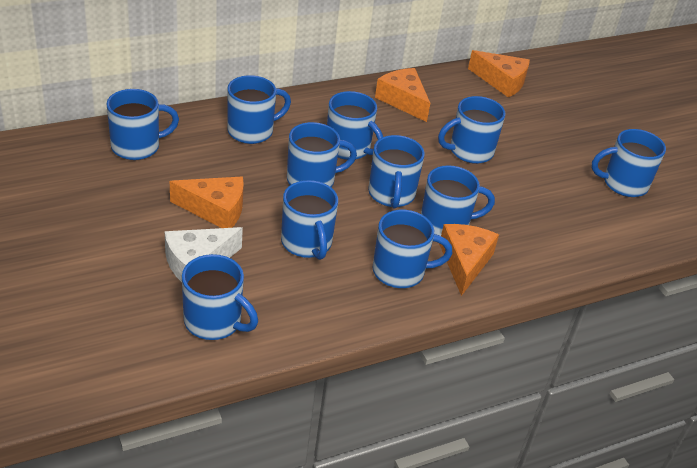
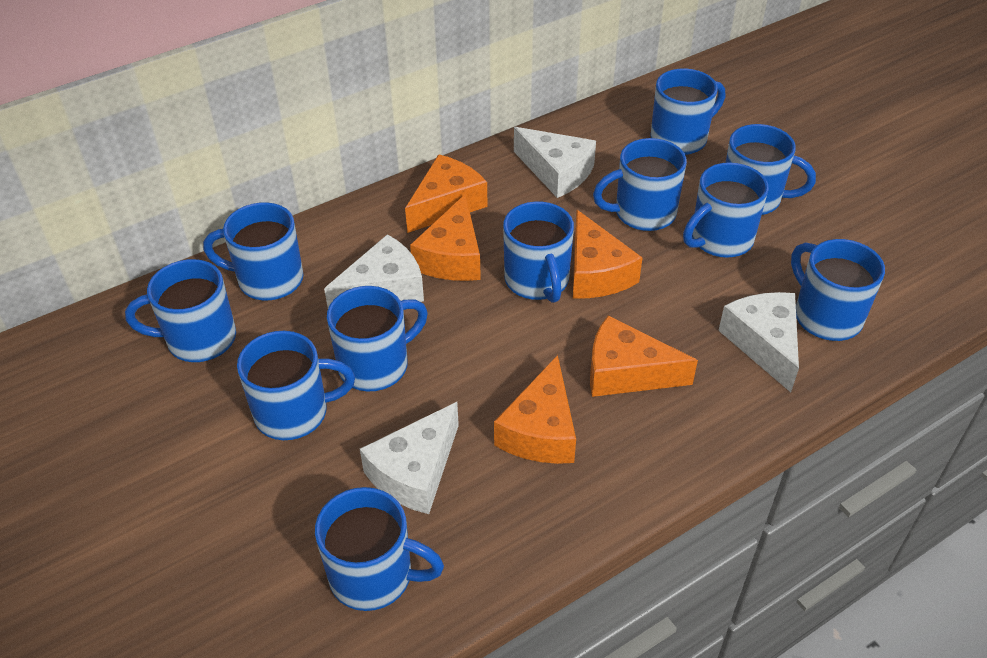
orange cheese: [170,176,244,228] [375,68,430,122] [439,224,499,296] [468,50,530,97] = 4 -> [405,154,488,233] [410,194,481,281] [494,355,576,464] [573,210,643,298] [590,315,698,397] = 5
white cheese: [165,227,243,282] = 1 -> [324,234,424,308] [360,402,459,514] [514,127,596,198] [718,292,799,392] = 4

